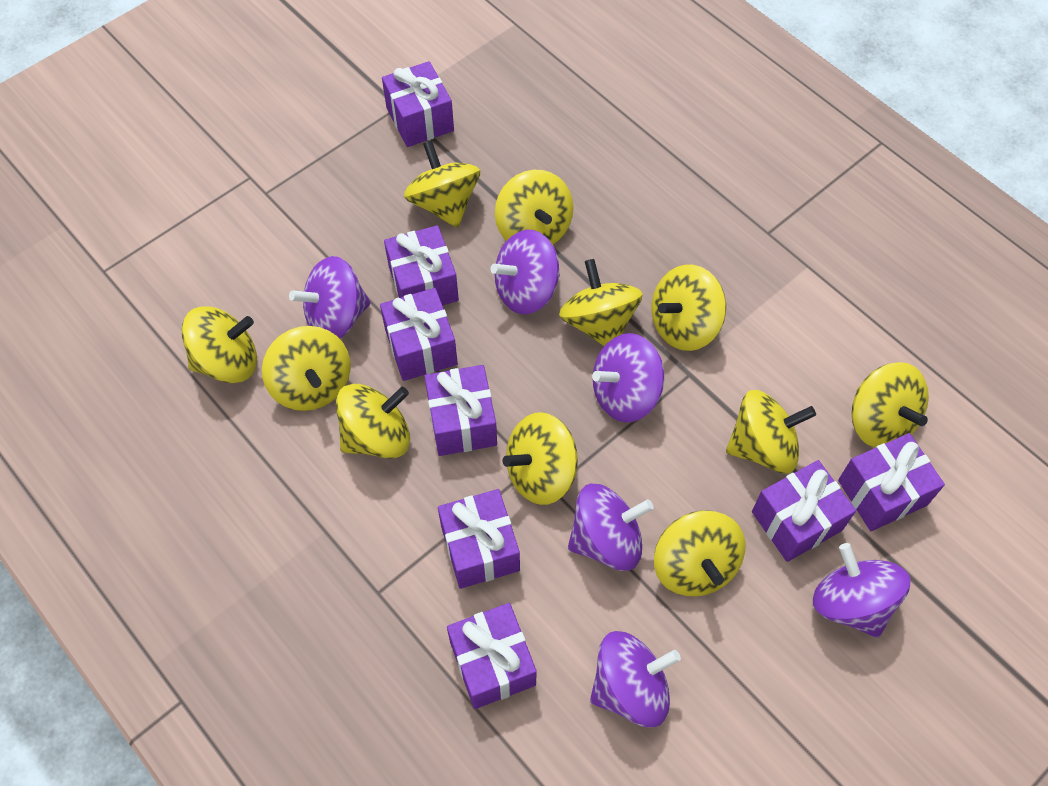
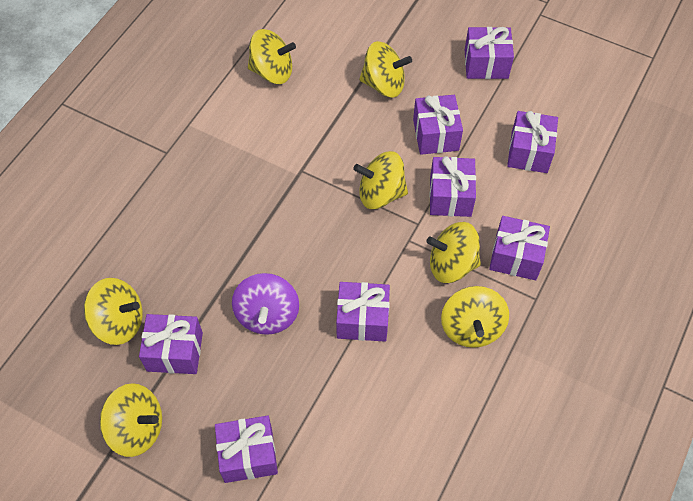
purple spinning top: [289,256,371,339] [491,230,560,315] [568,484,654,571] [590,631,681,727] [592,333,664,422] [813,543,911,638] = 6 -> [232,273,299,335] = 1
yellow spinning top: [182,306,257,383] [262,326,351,411] [336,384,410,459] [404,140,480,228] [495,170,573,244] [503,412,578,505] [559,259,643,346] [651,265,726,351] [654,510,745,596] [726,390,816,474] [851,362,929,447] = 11 -> [84,278,143,345] [100,383,162,457] [248,29,296,84] [353,151,408,209] [359,41,412,98] [426,222,481,283] [441,286,509,348] = 7

